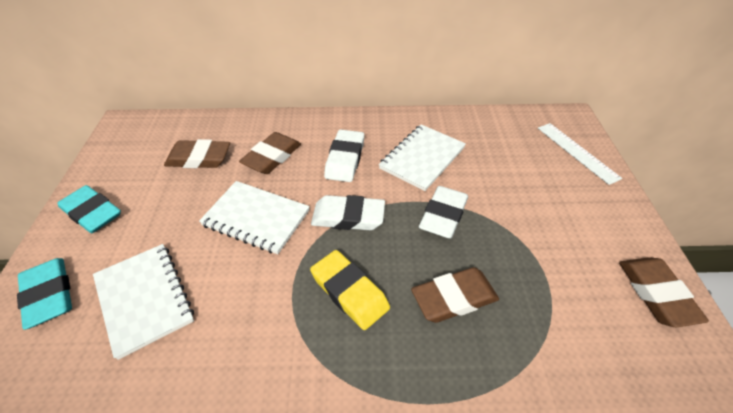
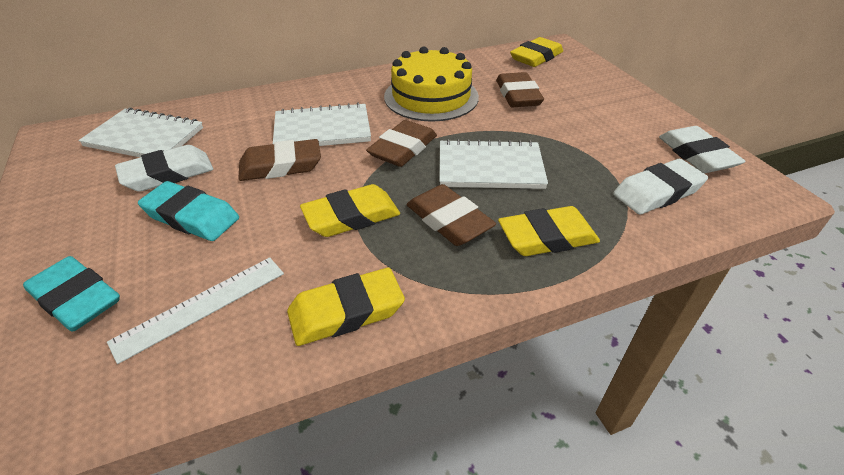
yellow cake: none = 0 -> [384,46,479,122] = 1
yellow eraser: [310,250,390,330] = 1 -> [287,268,405,346] [300,184,400,237] [498,206,600,256] [510,37,563,67] = 4

